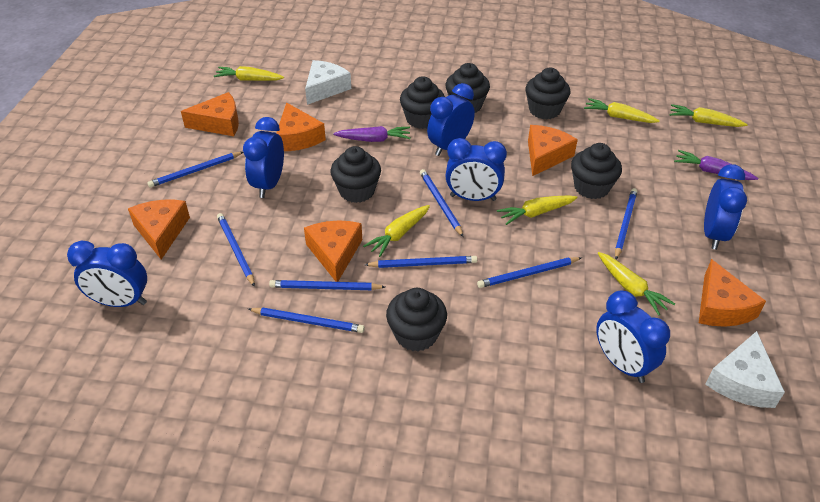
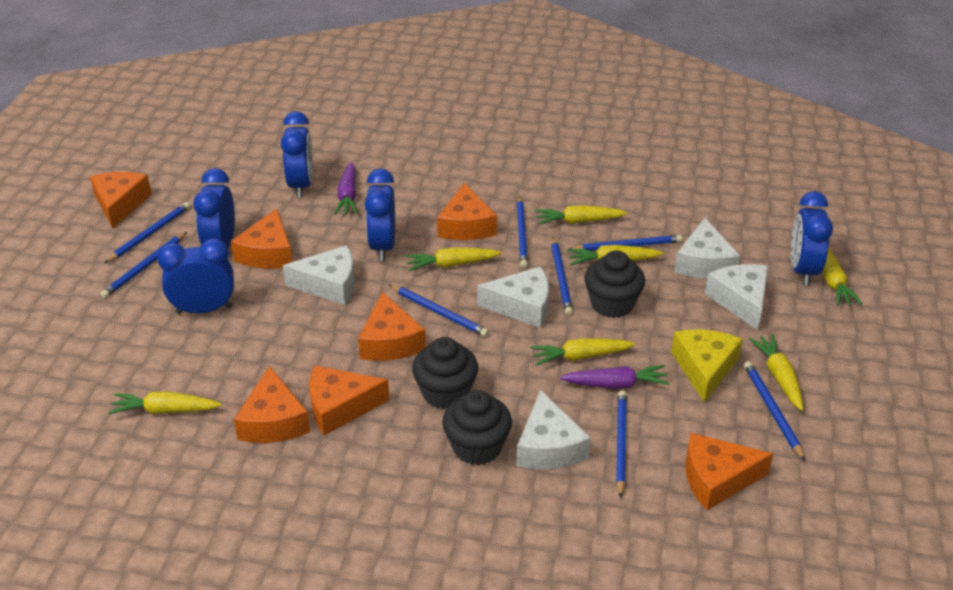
black cupcake: [330,146,381,203] [386,288,447,351] [400,76,445,129] [445,63,490,113] [525,68,570,119] [571,143,622,199] = 6 -> [412,337,478,409] [442,390,512,465] [584,250,645,318] = 3
blue clock: [67,240,147,307] [243,117,284,198] [427,83,475,156] [445,138,507,201] [596,290,670,383] [704,164,747,250] = 6 -> [157,238,234,314] [193,168,235,248] [281,111,313,198] [364,169,395,261] [791,191,833,286] = 5
orange cheese: [128,200,190,260] [181,92,239,136] [277,102,326,151] [304,220,362,282] [528,125,578,176] [699,259,766,327] = 6 -> [90,172,152,229] [230,208,292,269] [234,366,310,443] [309,365,389,435] [358,292,426,361] [437,183,497,240] [685,433,773,510] = 7
white cheese: [305,60,351,105] [705,331,785,408] = 2 -> [283,245,355,305] [477,266,549,328] [516,390,591,469] [674,218,740,278] [705,264,768,330] = 5
yellow carrot: [214,66,284,81] [363,205,430,257] [497,195,578,225] [584,98,660,123] [598,252,675,316] [669,104,748,127] = 6 -> [108,392,222,414] [406,247,502,271] [530,338,636,366] [535,205,627,225] [567,245,663,265] [749,334,803,411] [823,248,862,306] = 7
yellow cheese: none = 0 -> [671,329,743,402] = 1

